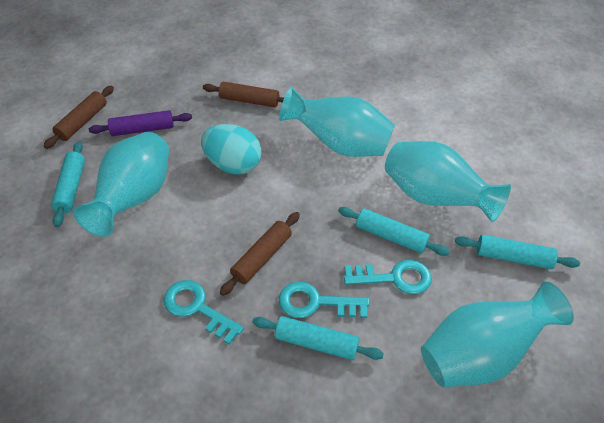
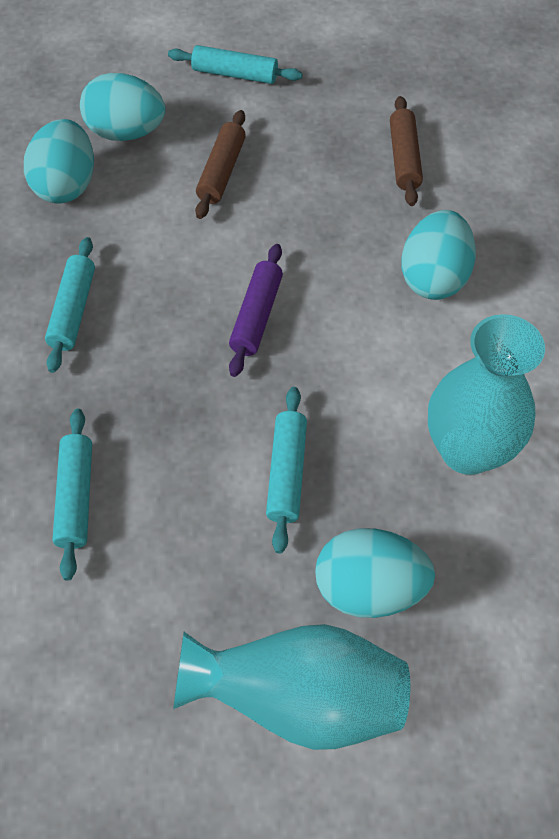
brown rolling pin: [43,85,114,149] [203,82,284,107] [220,212,300,296] = 3 -> [195,110,246,219] [390,96,423,206] = 2
turquoise egg: [201,124,261,175] = 1 -> [24,119,94,204] [80,73,166,141] [315,528,435,618] [401,210,476,300] = 4
turquoise key: [164,280,244,345] [279,282,369,318] [344,259,432,294] = 3 -> none = 0
turquoise vase: [74,132,169,237] [279,86,395,157] [385,141,511,222] [421,282,574,387] = 4 -> [173,624,410,750] [428,314,545,475] = 2

